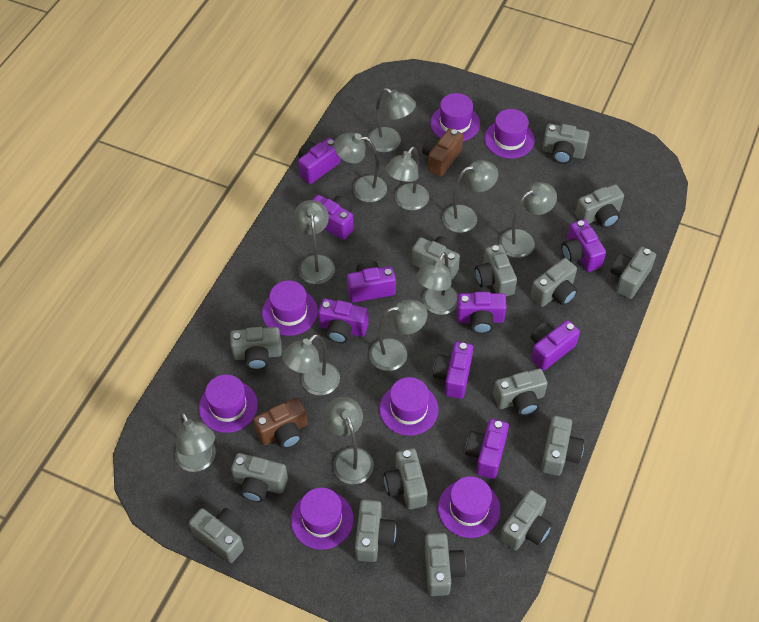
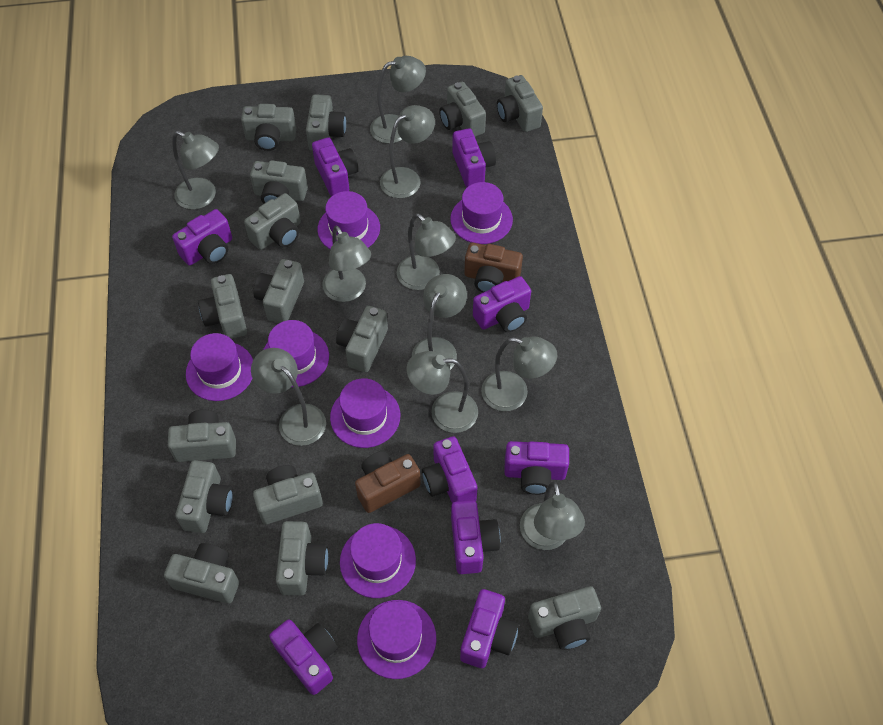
grey lamp: [175,412,216,472] [282,334,340,396] [294,200,335,284] [324,397,374,484] [334,132,387,202] [368,88,416,152] [369,299,428,371] [385,147,429,210] [416,252,458,315] [442,160,499,233] [499,182,557,258] = 11 -> [172,131,219,210] [251,348,326,446] [322,226,371,302] [370,56,426,144] [380,105,435,198] [397,214,456,290] [406,351,478,433] [412,274,467,370] [481,336,557,411] [520,482,585,550] = 10

